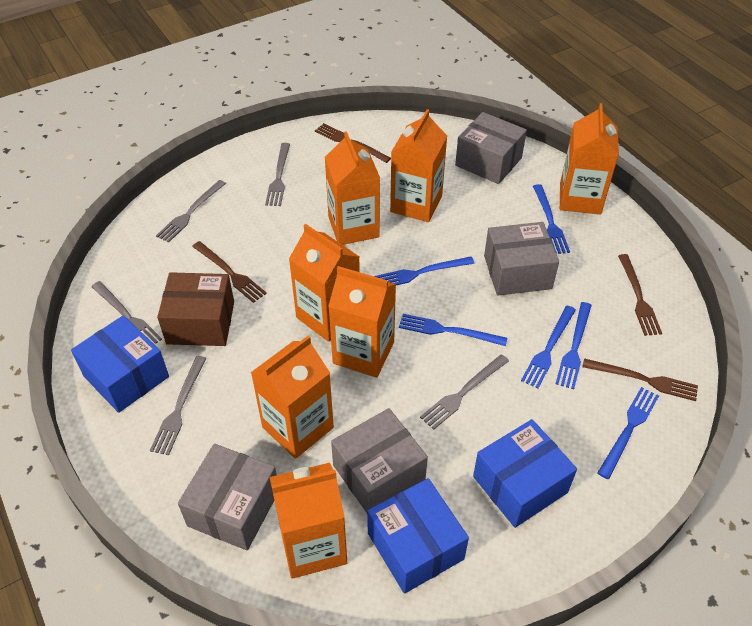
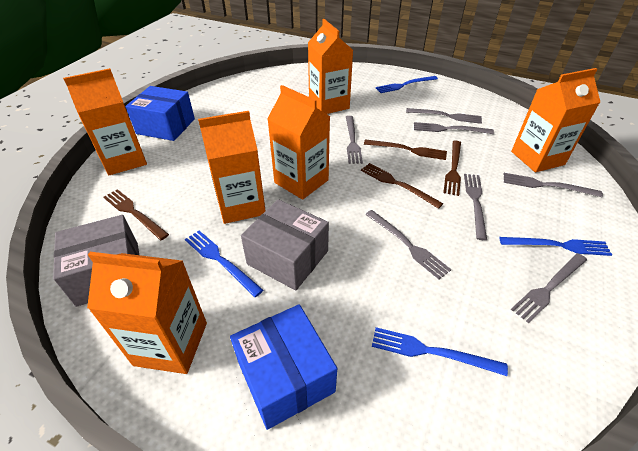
blue box: [71,315,169,413] [367,478,469,594] [473,419,577,528] = 3 -> [126,86,195,141] [230,304,337,430] = 2
blue fork: [374,256,474,285] [399,314,507,346] [521,306,576,388] [533,184,570,254] [556,302,592,389] [598,387,659,479] = 6 -> [185,231,263,297] [372,327,508,376] [376,76,438,93] [500,237,612,256] = 4
brown box: [157,272,234,346] = 1 -> none = 0
grey box: [178,444,277,551] [331,408,428,513] [455,112,527,184] [484,222,559,296] = 4 -> [53,215,139,307] [241,199,329,291] = 2
grey fork: [91,281,162,344] [150,356,207,455] [156,180,226,243] [265,143,290,206] [420,354,509,430] = 5 -> [346,116,363,164] [365,210,451,279] [406,108,482,124] [414,122,494,134] [464,174,487,240] [504,173,603,197] [511,253,587,323] = 7
orange carton: [251,336,334,459] [270,463,347,579] [289,224,360,342] [325,131,380,245] [328,266,396,378] [390,109,447,222] [560,103,619,214] = 7 -> [63,68,147,175] [87,252,207,374] [198,111,266,224] [267,85,330,200] [308,19,353,114] [511,68,600,172] = 6

